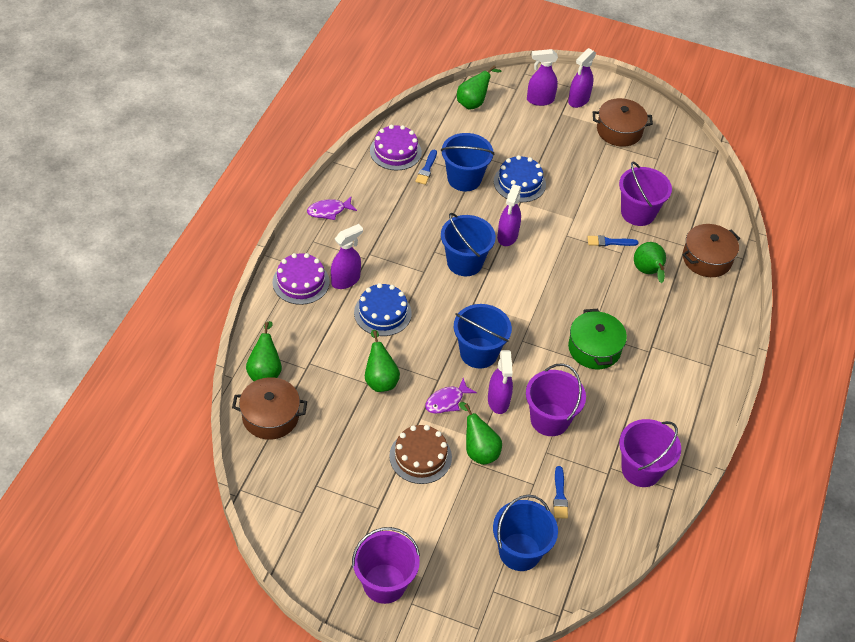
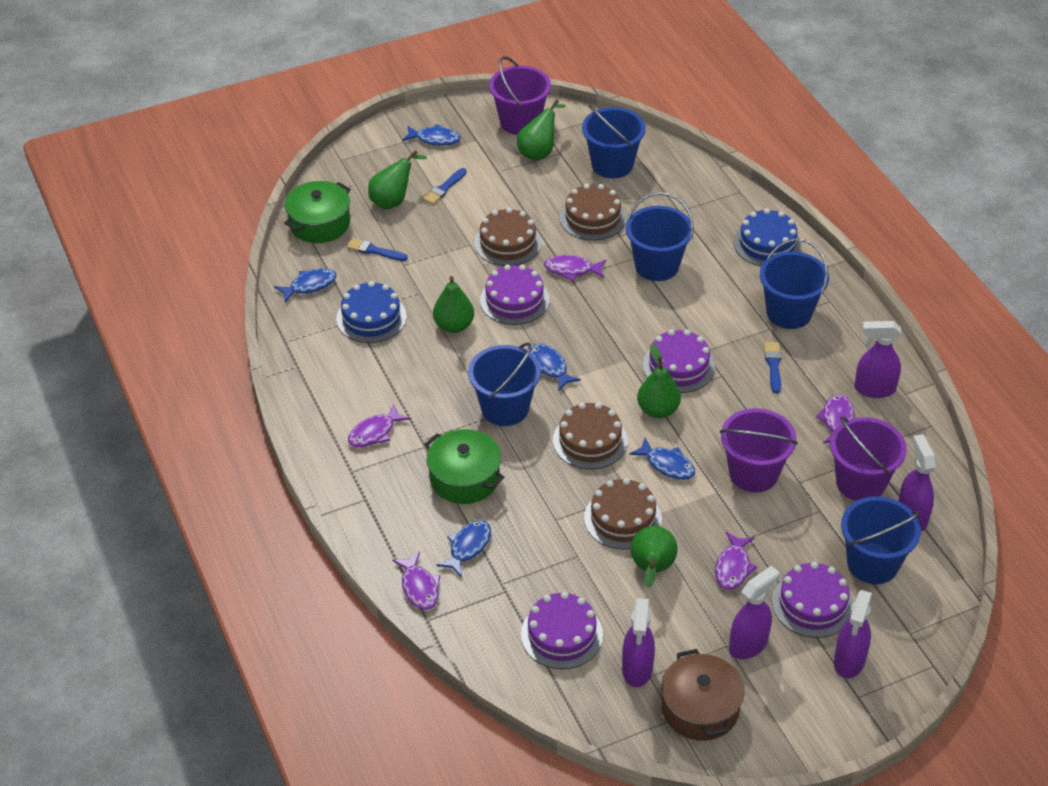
blue bucket: [441,133,494,191] [441,213,496,276] [454,304,512,369] [493,495,558,571] = 4 -> [468,342,541,426] [582,105,646,178] [626,192,694,281] [760,239,829,329] [841,496,921,584] = 5
blue fish: none = 0 -> [274,268,337,303] [402,124,461,146] [436,520,491,577] [530,344,581,390] [629,438,695,480] = 5
brown cake: [389,425,452,484] = 1 -> [474,208,542,266] [553,402,628,469] [560,184,626,241] [584,478,662,550] = 4
brown pot: [232,377,307,440] [593,98,653,147] [682,224,740,277] = 3 -> [661,649,744,741] = 1
green pot: [568,309,627,369] = 1 -> [284,181,351,243] [424,429,505,504] = 2
purple bucket: [352,527,420,604] [526,364,586,436] [619,162,672,226] [619,419,681,487] = 4 -> [489,56,551,135] [720,408,798,493] [830,416,907,501] = 3
purple cake: [272,253,330,305] [370,125,422,170] = 2 -> [480,264,549,325] [521,592,603,669] [643,329,715,393] [772,562,853,638] = 4
purple fish: [307,197,357,220] [425,378,477,414] = 2 -> [348,404,411,447] [392,551,441,610] [544,255,606,281] [715,532,757,590] [816,394,854,444] = 5

